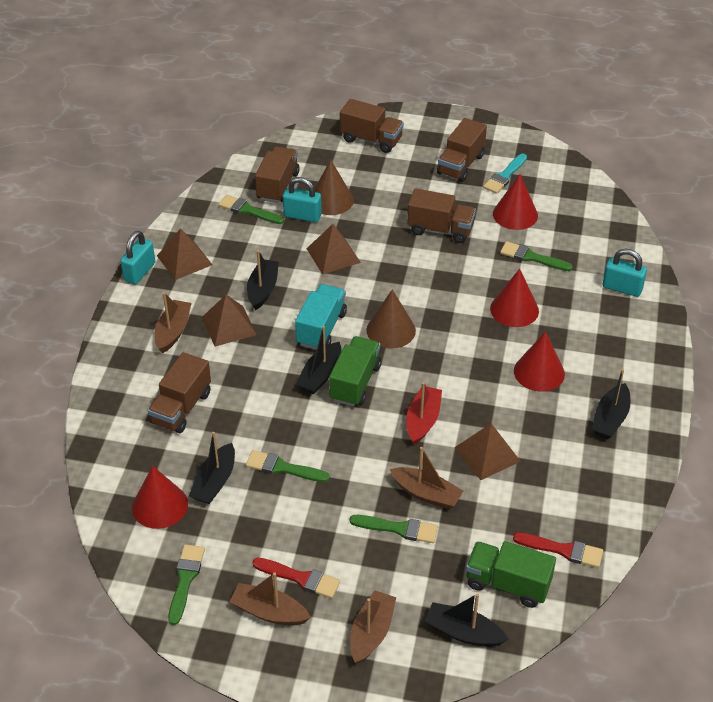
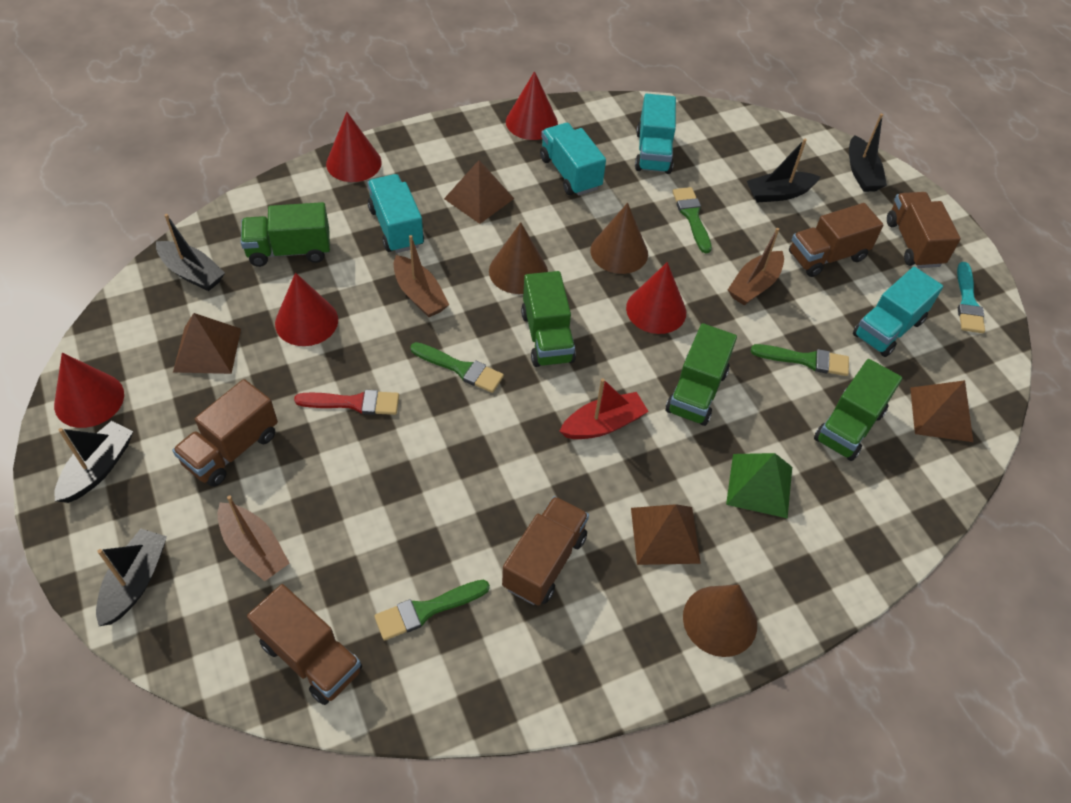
brown boat: [154,292,192,354] [229,572,311,625] [350,590,396,664] [390,447,463,509] = 4 -> [217,495,290,581] [394,235,449,317] [728,228,784,305] = 3
brown cone: [315,160,354,215] [366,289,416,348] = 2 -> [489,222,548,294] [591,203,648,274] [683,585,757,657] = 3
green brush: [168,544,205,625] [218,195,284,224] [246,450,330,482] [349,515,438,543] [500,241,573,271] = 5 -> [374,580,490,641] [410,342,504,393] [672,187,712,253] [751,344,849,376] = 4
green pyramid: none = 0 -> [726,453,792,519] = 1
green truck: [329,336,381,407] [466,541,556,608] = 2 -> [241,202,330,267] [521,271,576,367] [666,323,737,426] [814,359,902,461] = 4
red brush: [252,557,340,598] [513,532,603,568] = 2 -> [294,390,399,415] = 1
red cone: [132,466,188,529] [490,269,539,327] [493,174,538,230] [514,331,565,391] = 4 -> [54,353,124,428] [275,273,338,346] [326,112,382,182] [506,71,558,140] [626,262,686,334] = 5
turquoise padlock: [120,231,155,285] [283,177,322,222] [603,249,647,297] = 3 -> none = 0
turquoise truck: [295,284,347,350] = 1 -> [367,174,424,253] [540,123,606,196] [635,94,676,174] [853,267,943,357] = 4

